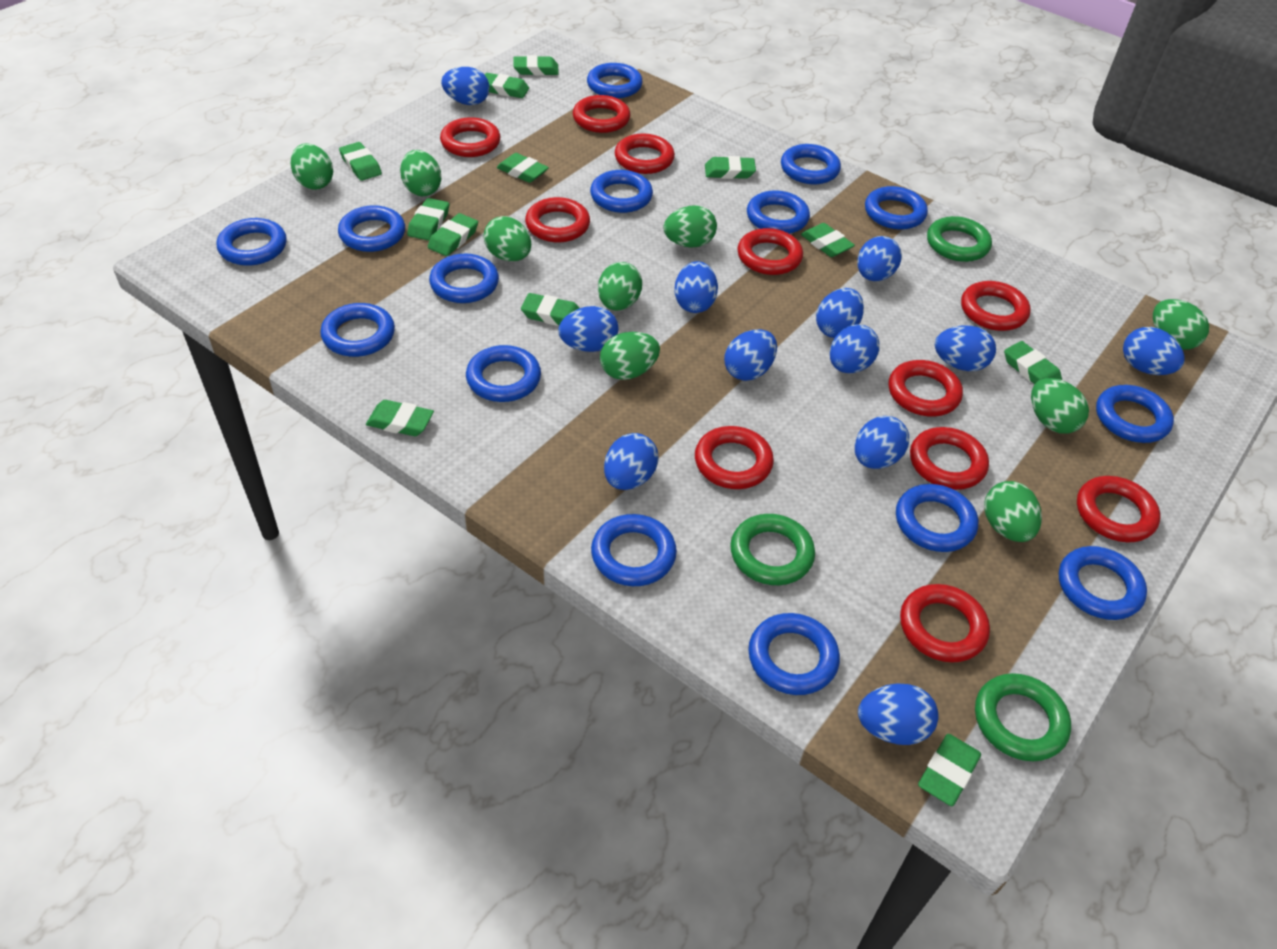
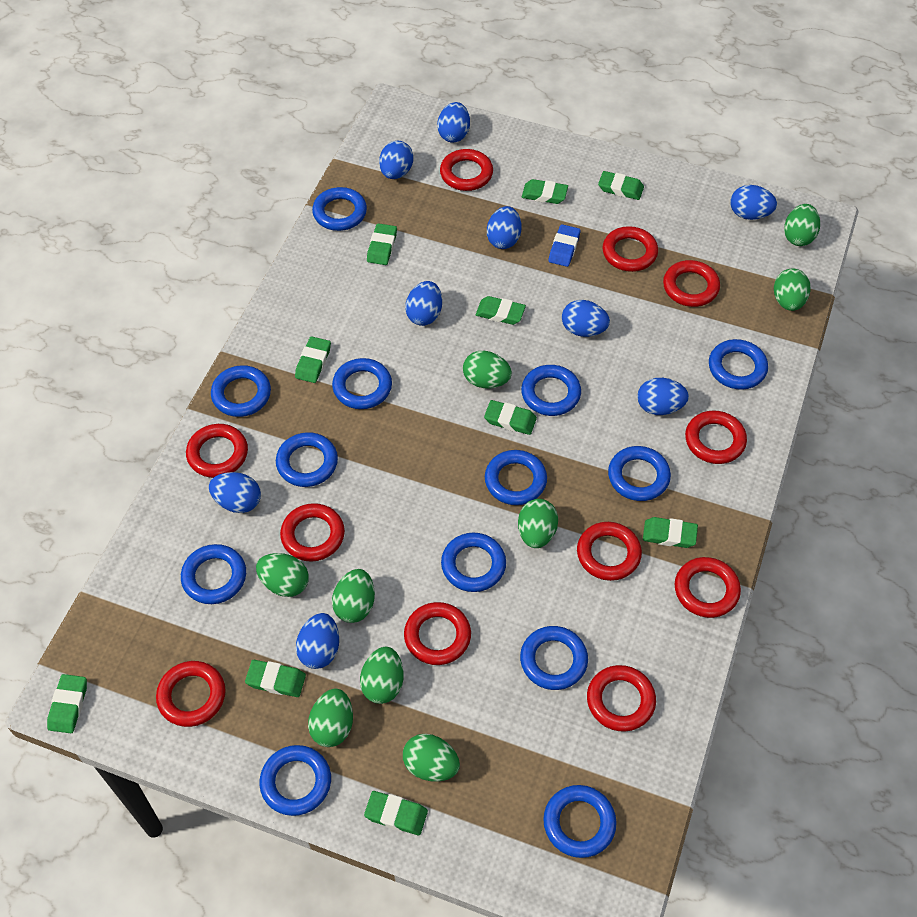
blue egg: [441,67,490,105] [558,306,618,352] [604,433,659,490] [674,261,718,313] [724,329,777,381] [816,288,864,338] [830,324,879,373] [855,416,909,469] [857,236,902,281] [858,683,938,745] [935,326,996,371] [1123,327,1184,375] = 12 -> [209,472,261,513] [296,613,339,669] [379,141,414,179] [405,281,442,326] [437,102,470,143] [487,206,521,249] [562,300,610,337] [637,378,689,415] [730,185,777,220] = 9
blue eraser: none = 0 -> [549,224,581,267] = 1
blue ring: [217,218,287,266] [320,303,395,357] [338,205,405,252] [429,254,499,303] [466,345,541,402] [587,63,642,98] [590,170,653,213] [591,514,677,586] [747,190,810,234] [748,613,840,695] [781,144,841,184] [865,186,928,230] [896,484,978,552] [1059,546,1147,620] [1096,385,1174,443] = 15 -> [181,544,246,604] [211,365,271,417] [259,745,331,816] [276,432,338,487] [312,187,367,231] [332,358,392,409] [441,533,506,592] [485,450,547,505] [520,626,588,690] [521,365,581,416] [543,785,617,858] [608,446,671,501] [709,339,768,390] = 13
green eraser: [339,142,382,181] [366,400,434,436] [407,198,449,241] [428,213,478,256] [485,73,529,98] [497,153,549,183] [513,55,559,76] [521,293,579,326] [705,156,756,179] [801,223,855,257] [918,734,981,806] [1004,341,1062,384] = 12 -> [47,674,87,733] [245,660,306,697] [295,336,331,383] [364,791,428,835] [367,223,397,265] [476,296,526,325] [484,400,537,435] [522,179,568,204] [598,171,644,200] [643,517,698,548] = 10
green ring: [730,514,815,585] [927,216,992,262] [975,673,1071,761] = 3 -> none = 0

